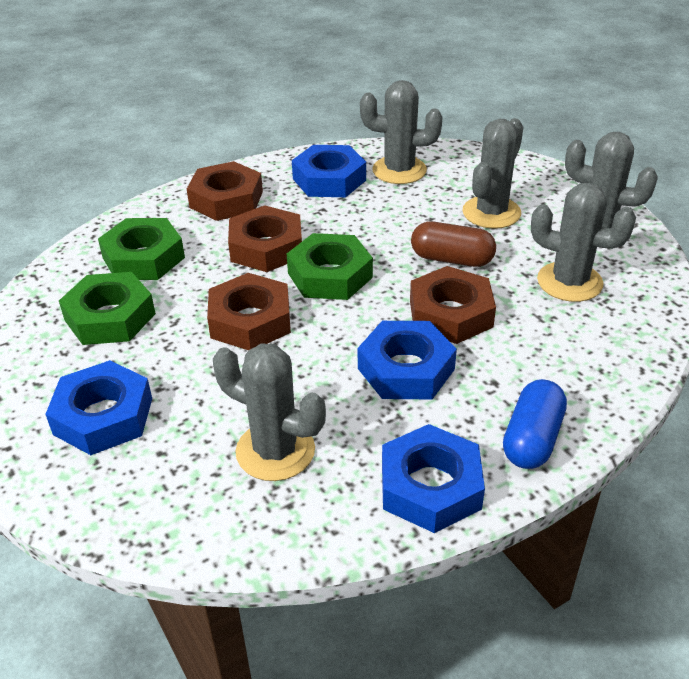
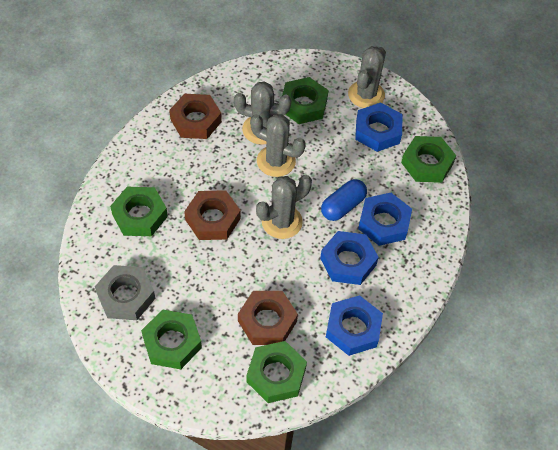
brown capsule: [411,221,496,267] = 1 -> none = 0
brown nut: [187,161,263,221] [207,273,291,350] [228,205,302,272] [410,266,496,344] = 4 -> [169,94,222,139] [184,190,241,240] [238,291,298,345] = 3
green nut: [59,272,156,345] [98,218,185,280] [287,233,373,300] = 3 -> [110,187,168,236] [141,310,202,369] [246,341,307,403] [282,77,329,124] [401,136,456,183] = 5
grey cactus: [213,343,326,481] [360,80,443,184] [462,118,523,229] [531,183,636,302] [565,132,658,228] = 5 -> [234,81,292,145] [250,114,306,177] [256,175,312,239] [348,46,386,108] = 4
grey nut: none = 0 -> [95,265,155,320] = 1

